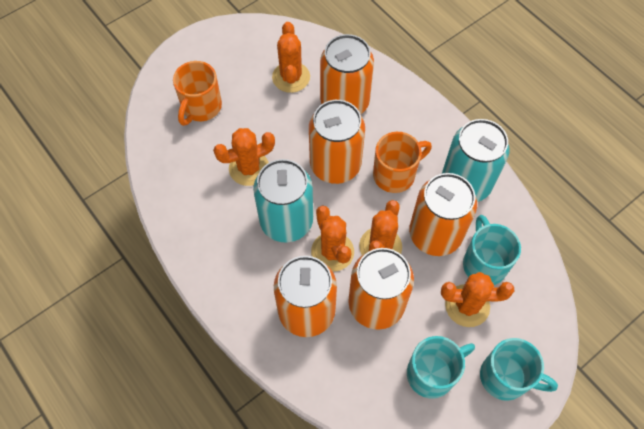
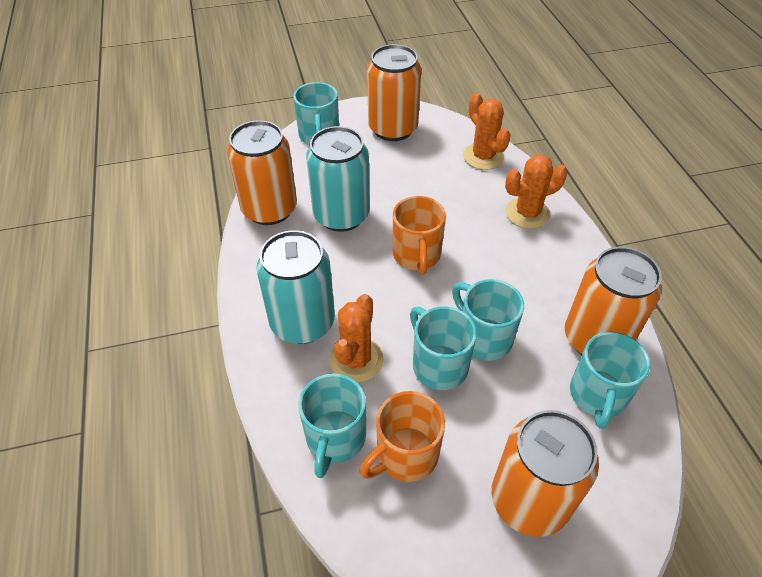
orange cactus: [213,128,275,186] [272,22,310,93] [311,205,354,272] [359,200,402,255] [441,272,514,327] = 5 -> [330,294,384,383] [463,93,511,170] [505,154,568,229] = 3
orange can: [274,256,337,337] [309,100,365,184] [320,34,374,114] [348,248,414,330] [409,173,477,256] = 5 -> [227,120,297,225] [367,44,421,141] [492,410,599,537] [565,247,662,355] = 4
turquoise mug: [407,336,475,399] [463,215,521,285] [480,338,558,401] = 3 -> [293,82,339,145] [298,373,366,478] [410,306,477,390] [452,279,524,361] [570,332,650,429] = 5

